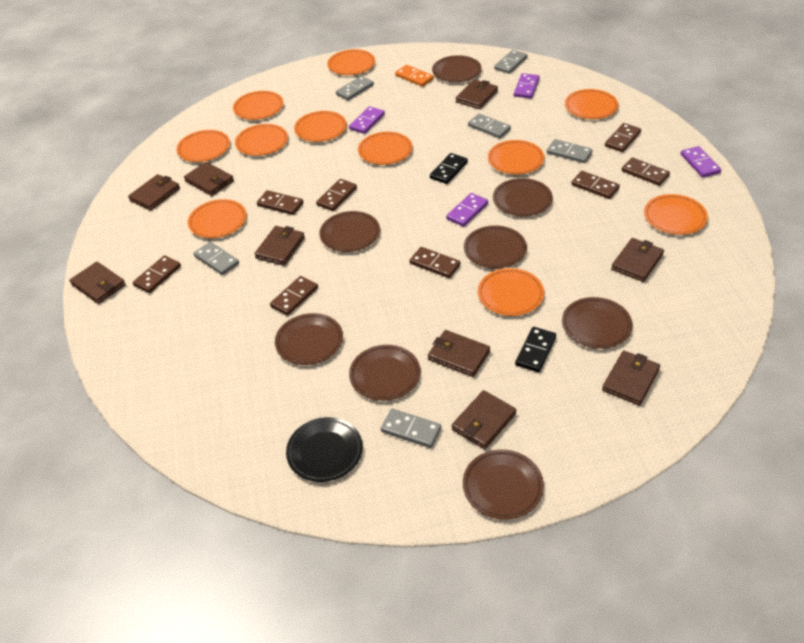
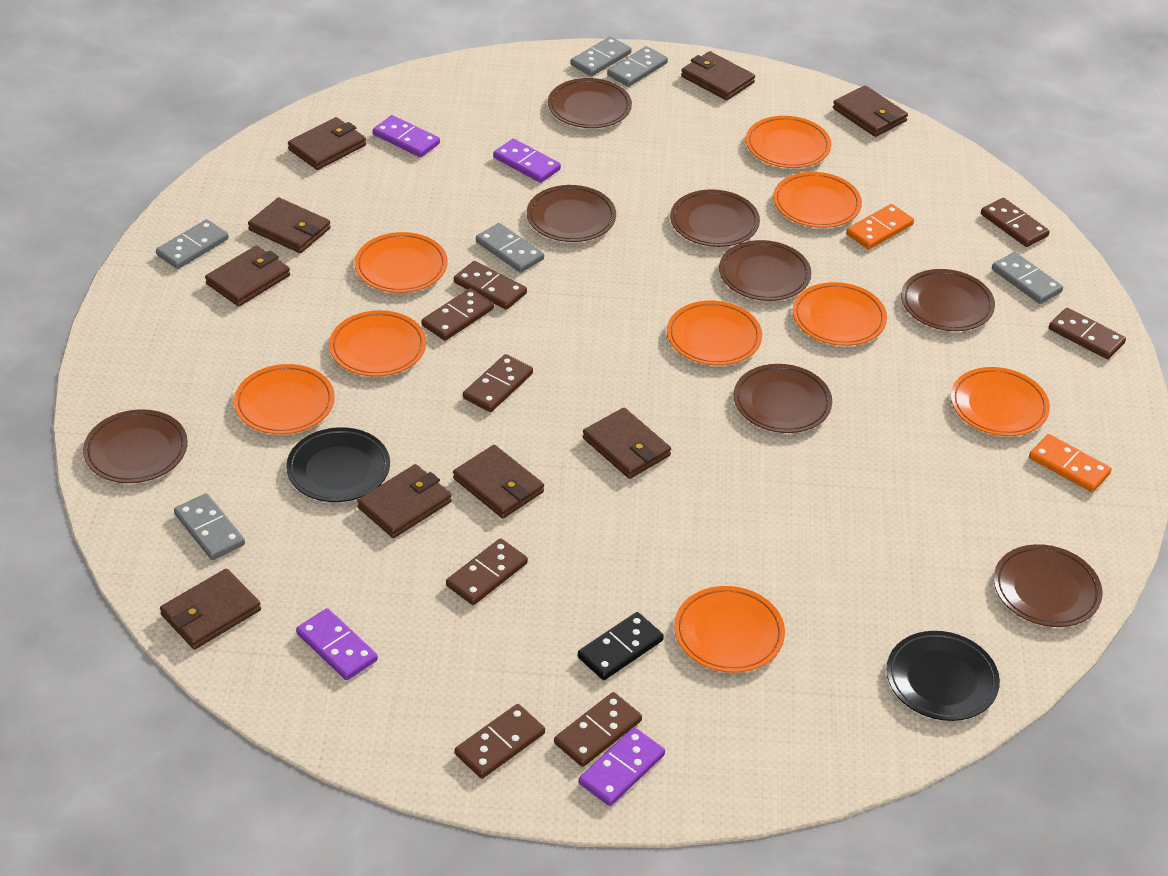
black domino: [430,153,468,184] [515,327,556,372] = 2 -> [578,612,664,680] = 1
black plate: [286,417,363,482] = 1 -> [286,427,390,502] [886,631,1000,721] = 2
orange domino: [395,65,434,87] = 1 -> [846,204,914,249] [1029,434,1112,492] = 2
orange plate: [176,130,230,162] [188,199,247,238] [233,91,284,120] [235,124,288,156] [294,111,347,142] [327,49,375,75] [358,132,413,165] [478,268,544,316] [488,140,544,175] [565,89,619,119] [644,194,708,235] = 11 -> [234,364,335,434] [329,310,426,377] [355,232,448,293] [667,301,762,365] [674,586,785,673] [746,116,831,168] [773,172,862,228] [793,282,887,346] [951,367,1050,436] = 9

